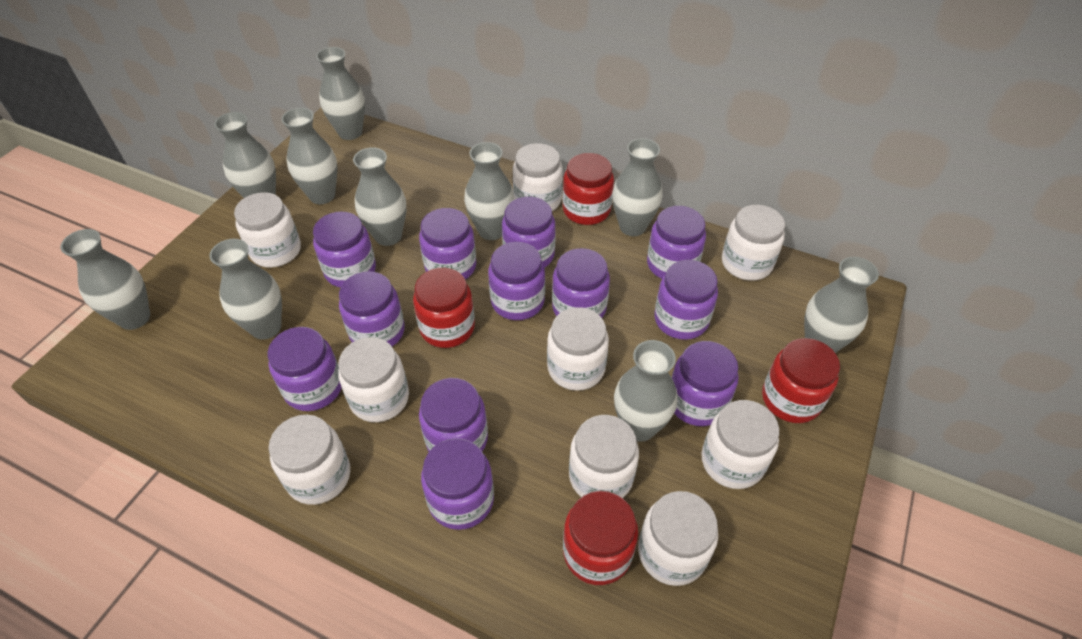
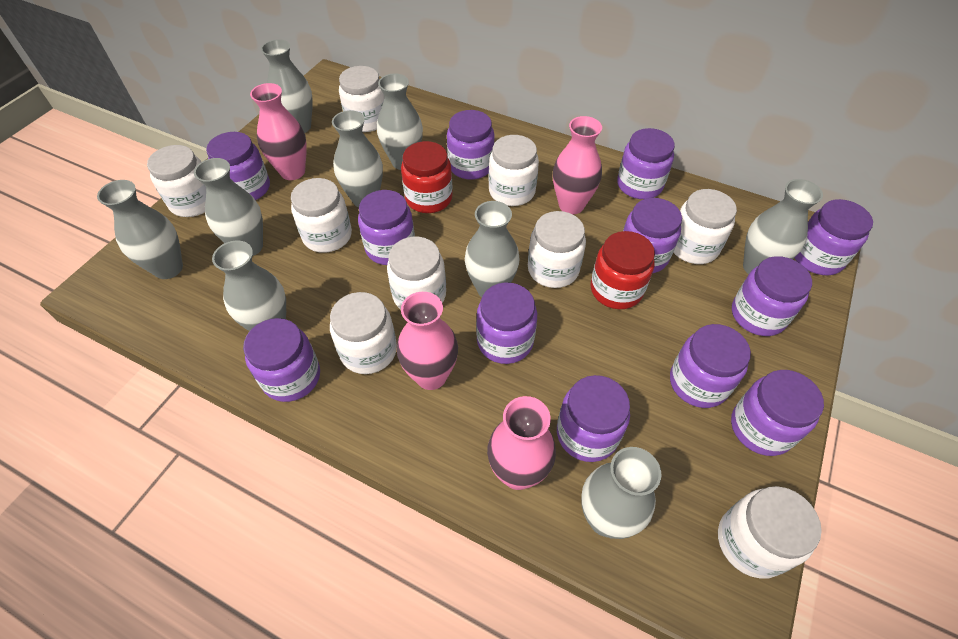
grey vase: [60,229,150,330] [209,239,282,340] [214,112,276,198] [281,108,337,204] [316,47,365,140] [353,147,406,246] [464,142,514,240] [612,138,662,236] [614,340,677,442] [804,257,879,353] = 10 -> [97,180,183,279] [194,158,263,256] [212,240,286,331] [261,39,313,133] [332,110,383,208] [377,73,423,170] [465,201,520,297] [581,447,662,539] [743,179,823,274] = 9
pink vase: none = 0 -> [250,83,307,180] [397,292,458,390] [487,396,556,490] [553,116,602,214] = 4
red jar: [413,268,475,348] [562,153,614,225] [563,491,638,585] [762,338,840,423] = 4 -> [401,141,453,213] [591,231,655,309] = 2

